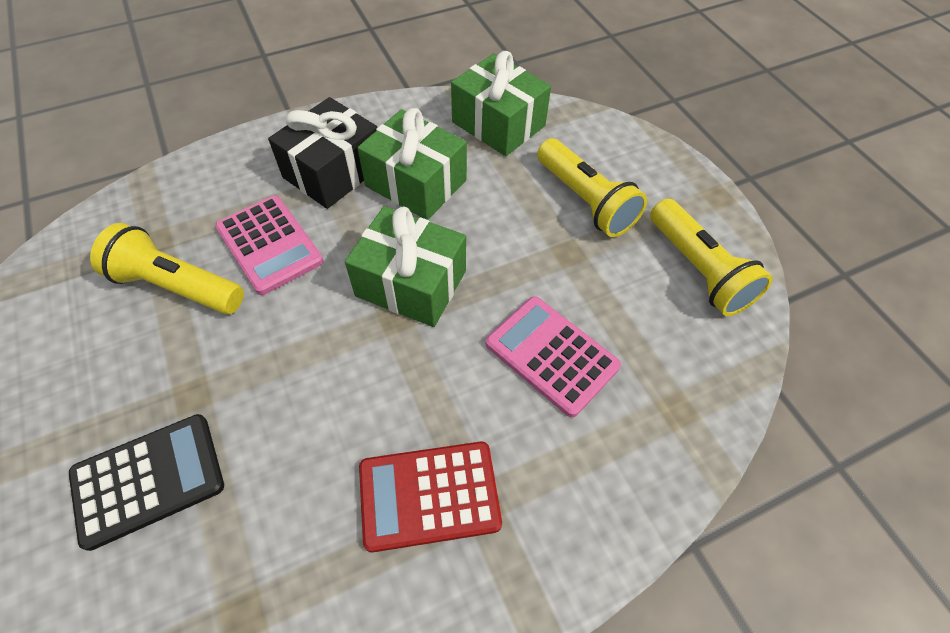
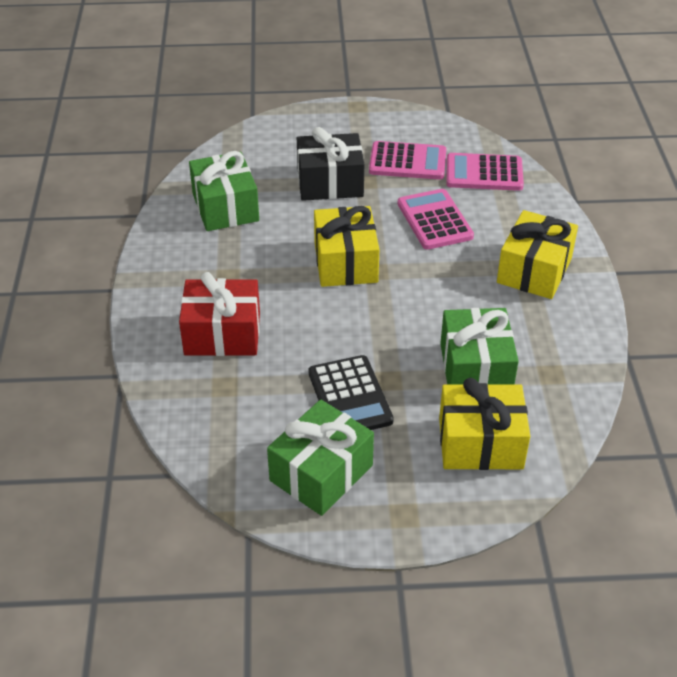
pink calculator: [215,196,323,295] [486,296,621,417] = 2 -> [369,141,446,179] [398,189,474,250] [446,153,524,191] = 3
red calculator: [359,442,502,552] = 1 -> none = 0
red gift: none = 0 -> [179,272,260,356] = 1
yellow flashlight: [90,223,244,314] [537,138,647,237] [650,198,773,316] = 3 -> none = 0
yellow gift: none = 0 -> [314,206,379,287] [439,378,530,470] [497,210,578,299] = 3

